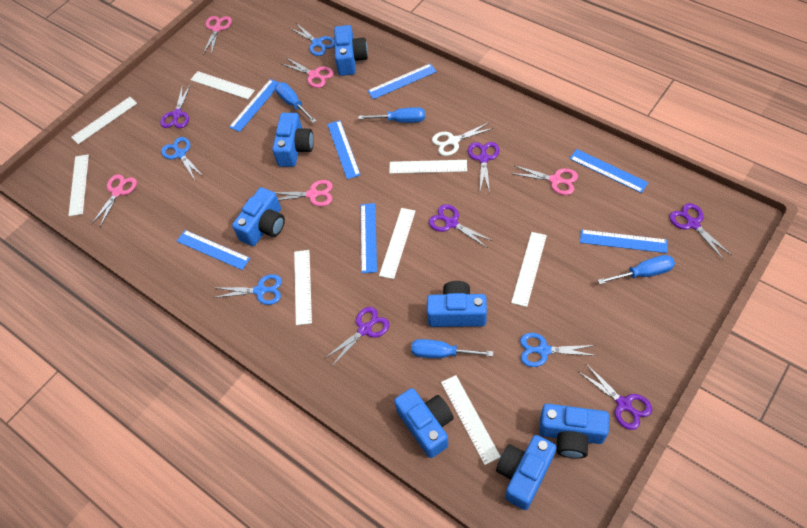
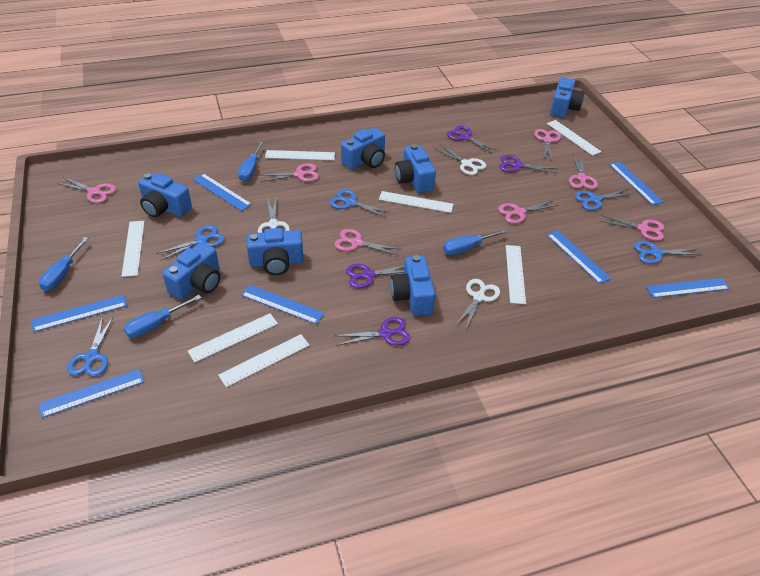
blue scissors: [161,137,204,180] [213,274,282,305] [290,22,335,56] [520,333,597,367] = 4 -> [67,316,114,376] [156,225,225,260] [330,189,391,218] [575,189,634,210] [634,241,701,264] = 5
pink scissors: [91,174,137,227] [203,16,232,56] [274,180,333,206] [280,58,334,88] [510,165,578,195] = 5 -> [57,177,116,203] [259,163,319,182] [334,229,399,255] [498,200,558,224] [534,129,561,161] [569,155,598,189] [600,215,664,241] = 7
purple scissors: [160,84,191,128] [324,307,389,366] [429,204,493,248] [468,142,499,193] [579,365,652,430] [670,203,731,260] = 6 -> [335,317,411,346] [346,264,404,289] [447,125,498,153] [499,155,557,173] = 4
white ruler: [68,154,89,216] [71,97,137,144] [190,71,255,99] [294,250,312,325] [379,208,415,279] [389,160,467,174] [441,375,501,465] [511,232,547,307] = 8 -> [122,221,145,277] [188,313,278,363] [218,334,310,387] [265,150,335,160] [379,191,454,213] [506,245,526,304] [547,120,602,156] = 7
white scissors: [432,122,494,156] = 1 -> [258,196,290,233] [436,144,486,175] [455,279,500,329] = 3

